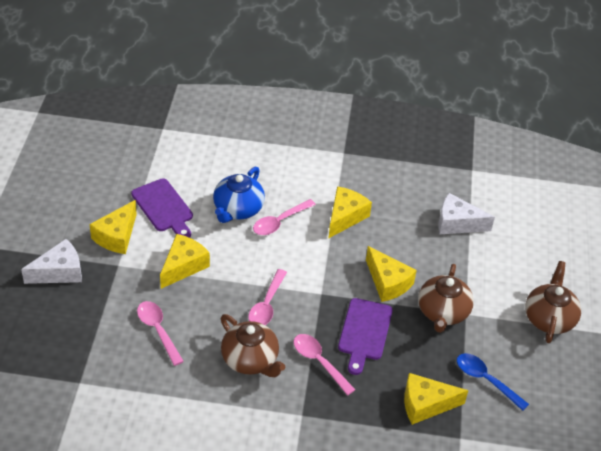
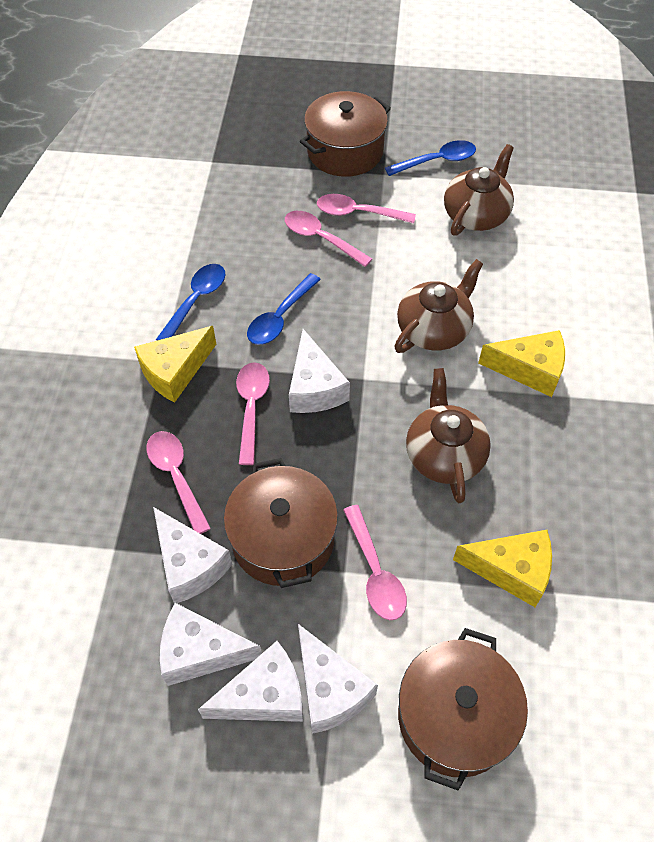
blue spoon: [457,353,529,411] = 1 -> [156,264,225,340] [247,273,321,345] [385,140,476,176] = 3
blue teapot: [213,167,265,223] = 1 -> none = 0
brown pot: none = 0 -> [224,458,338,588] [300,91,391,177] [398,628,528,791] = 3
pink spoon: [137,301,184,366] [248,269,287,325] [253,199,316,235] [294,334,355,395] = 4 -> [147,431,211,534] [236,362,270,465] [285,211,372,267] [317,194,416,224] [343,505,407,620] = 5
purple cutting board: [131,178,193,238] [338,298,393,375] = 2 -> none = 0
white cheese: [21,239,82,284] [438,193,495,234] = 2 -> [153,507,232,604] [160,603,262,686] [198,641,303,722] [289,329,350,413] [298,624,378,734] = 5
yellow cheese: [89,200,137,254] [160,234,210,289] [328,186,372,239] [366,246,417,302] [404,373,469,425] = 5 -> [134,326,216,403] [453,530,552,607] [478,330,565,397] = 3

